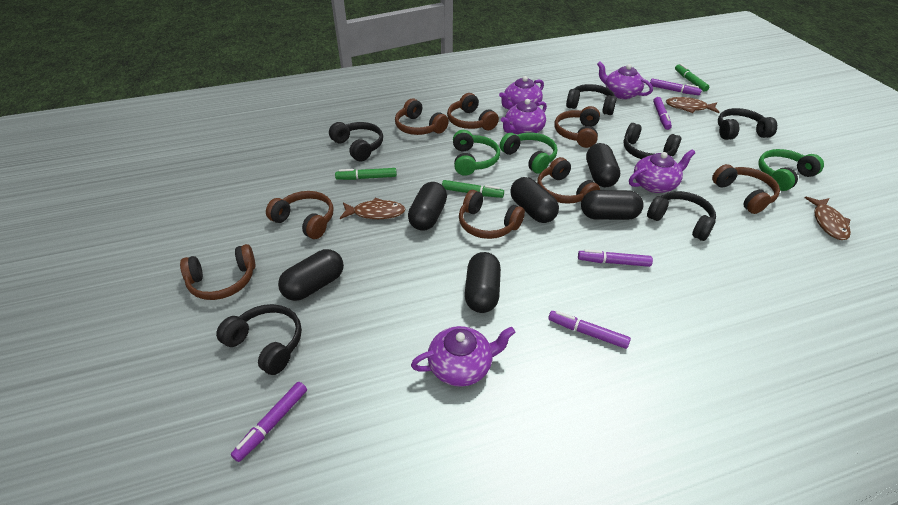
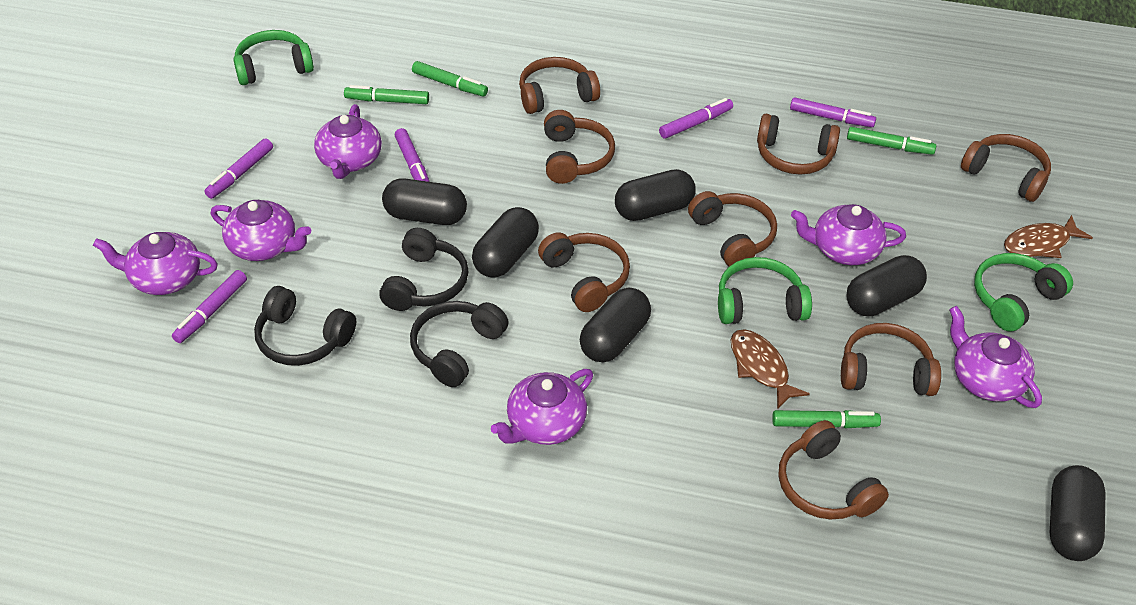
black headphones: [216,304,302,375] [329,122,383,161] [566,84,617,115] [624,123,681,159] [647,191,716,241] [718,108,777,140] = 6 -> [254,286,356,366] [379,228,469,311] [410,301,509,387] = 3
brown fish: [340,198,406,219] [666,97,719,113] [805,197,851,240] = 3 -> [731,329,810,410] [1004,215,1093,258] = 2
green marker: [335,168,397,180] [442,180,504,198] [675,64,709,92] = 3 -> [344,85,429,104] [412,61,488,96] [772,410,881,428] [847,127,936,155] = 4
purple teapot: [411,326,515,387] [499,76,544,109] [501,99,547,135] [597,62,653,99] [629,149,696,193] = 5 -> [93,232,218,295] [211,200,311,261] [314,104,382,179] [491,369,593,445] [791,204,906,265] [949,306,1042,408] = 6

